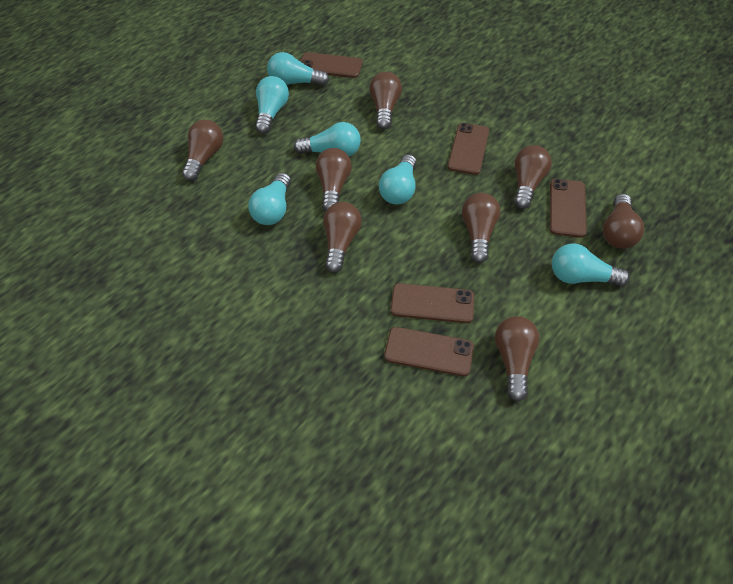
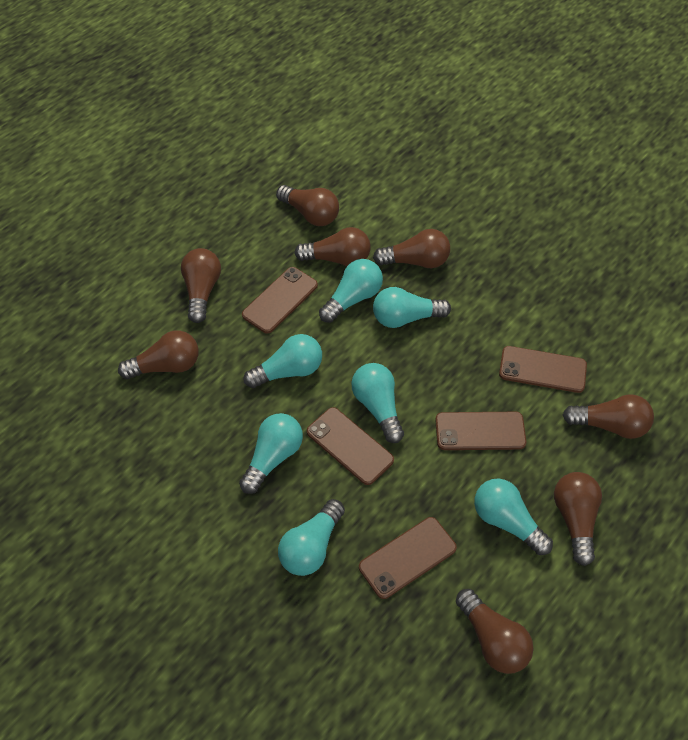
turquoise light bulb: [248,173,291,225] [255,76,289,134] [267,52,329,86] [294,122,361,156] [379,154,416,205] [552,243,630,287] = 6 -> [239,413,303,494] [244,334,322,388] [278,499,345,576] [319,259,383,323] [351,363,404,443] [373,287,451,328] [474,478,553,555] = 7

